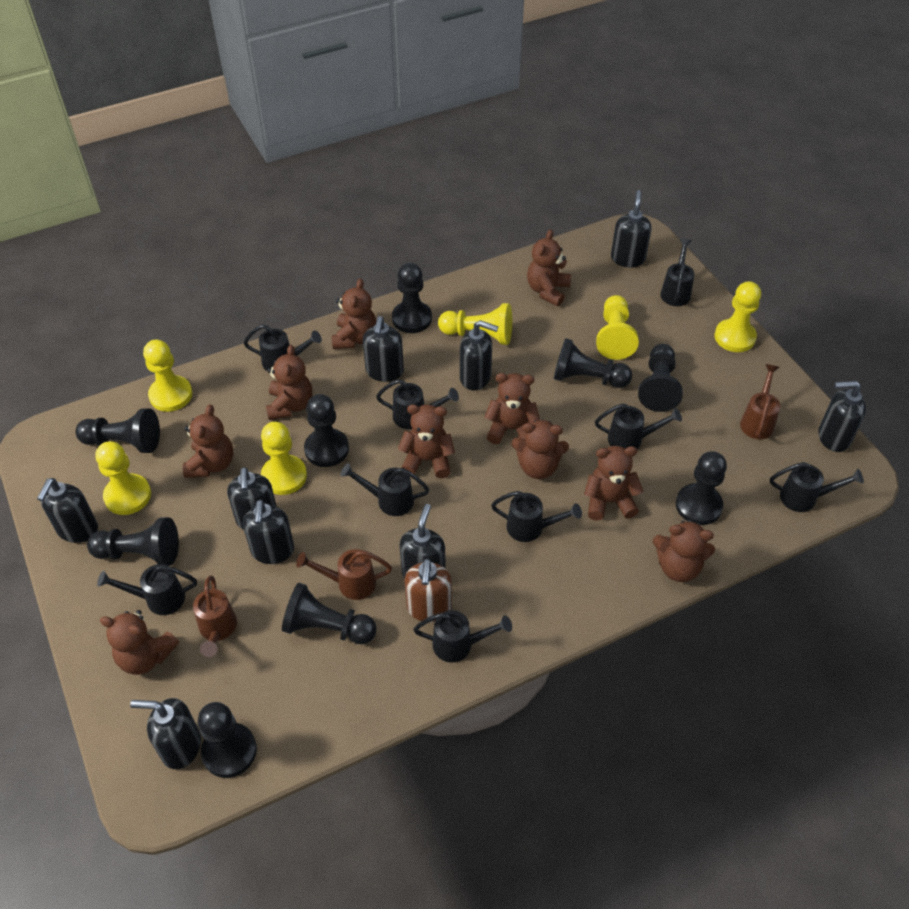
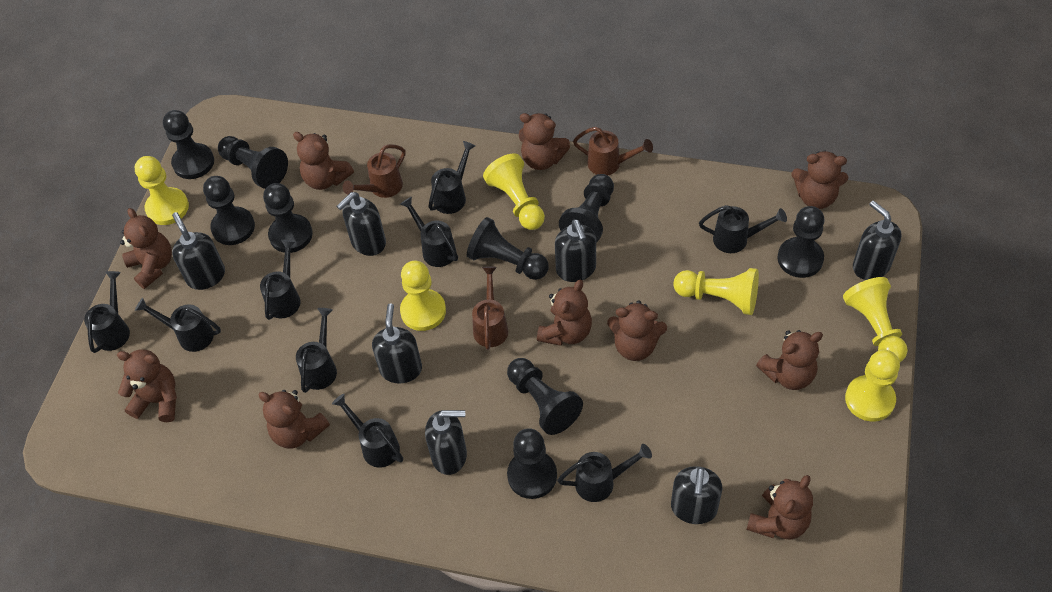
black soap dispenser: [37,478,98,543] [130,698,201,769] [227,467,277,530] [243,499,294,564] [363,316,404,382] [400,504,446,579] [460,320,499,390] [611,190,652,268] [818,381,866,452] = 9 -> [172,212,225,290] [337,192,386,256] [372,303,422,383] [425,410,467,475] [555,219,596,282] [671,466,722,524] [853,200,901,280] = 7
brown soap dispenser: [404,558,452,622] = 1 -> none = 0

